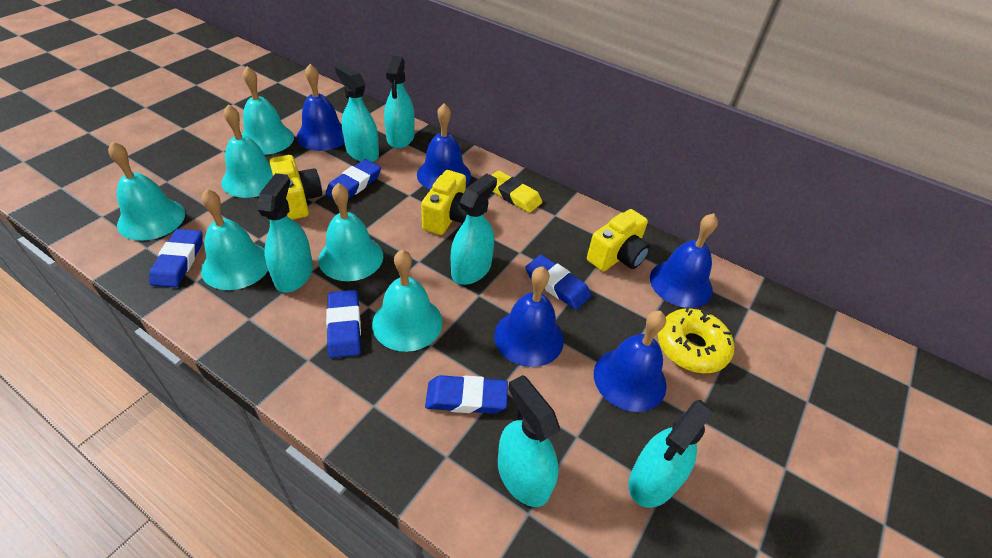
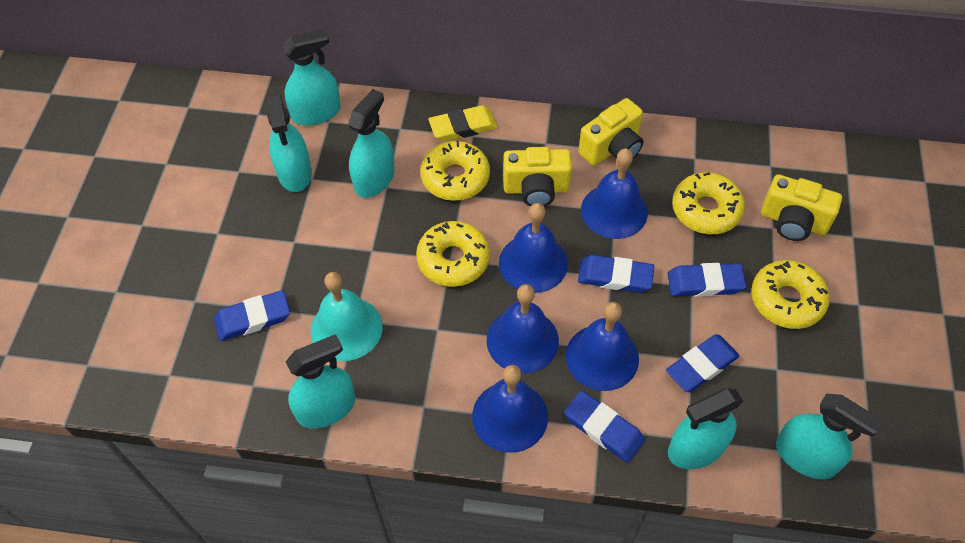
turquoise bell: [108,141,185,241] [201,189,268,290] [221,104,273,198] [242,66,294,155] [318,183,383,281] [372,250,443,352] = 6 -> [311,272,382,361] = 1
yellow donut: [658,307,734,373] = 1 -> [416,221,490,287] [420,141,490,201] [672,172,745,234] [751,260,830,329] = 4

